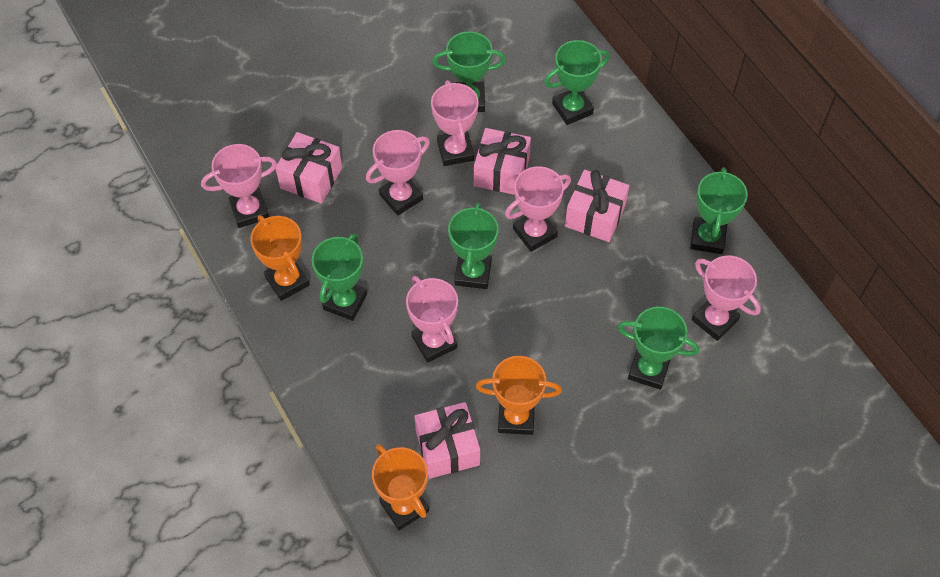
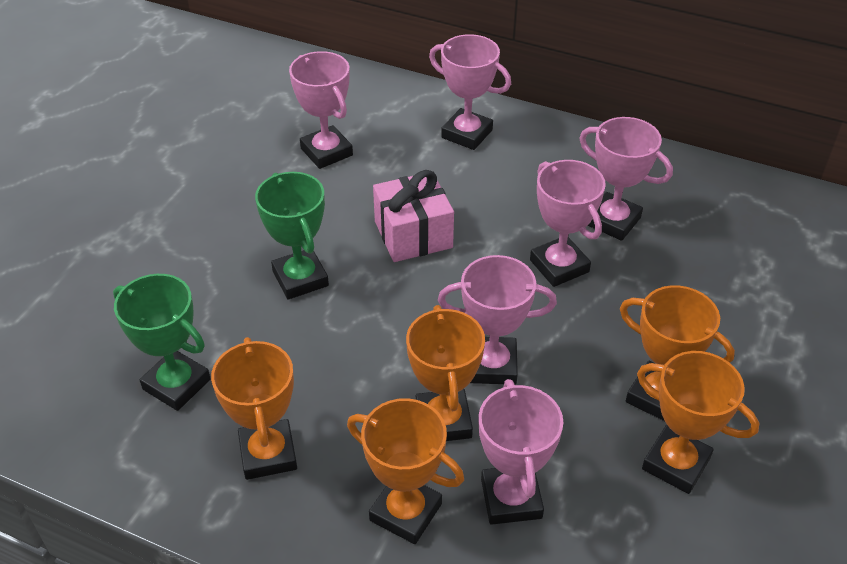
green trophy: [312,233,367,321] [432,31,506,112] [448,203,499,289] [544,40,610,125] [618,307,699,390] [690,168,748,254] = 6 -> [113,274,211,411] [255,172,329,300] = 2
orange trophy: [250,215,310,301] [372,444,429,530] [476,356,562,435] = 3 -> [211,337,297,480] [347,398,464,544] [406,305,485,441] [620,285,735,421] [637,351,759,494] = 5
pink gift: [276,132,342,204] [414,402,480,479] [474,128,531,195] [565,170,629,242] = 4 -> [373,170,454,262] = 1

